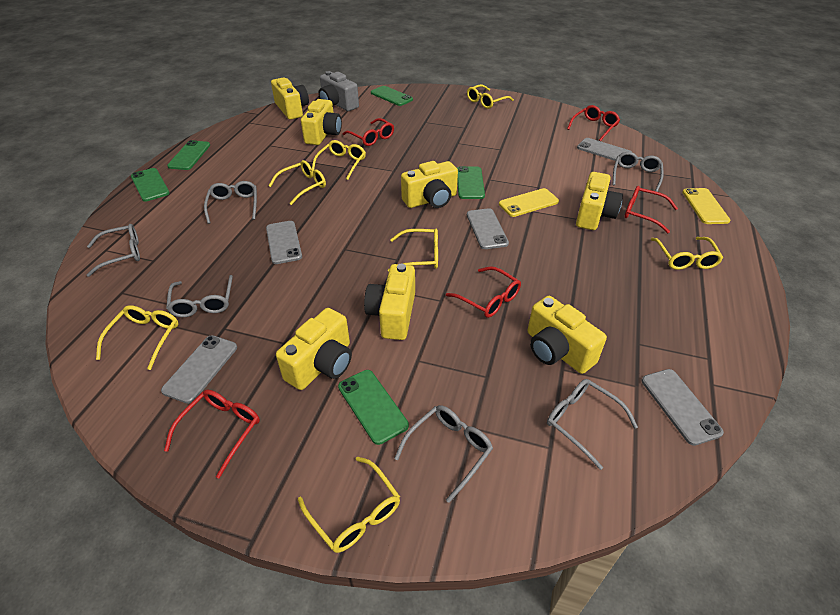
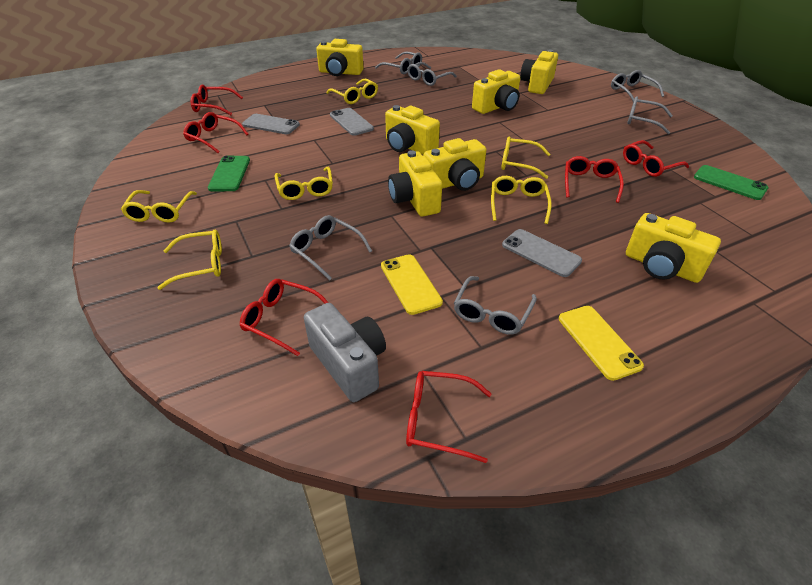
green phone: [131,168,170,202] [167,140,210,170] [338,370,409,445] [371,86,413,106] [457,166,485,199] = 5 -> [208,155,250,191] [694,165,768,200] = 2
grey phone: [161,335,237,404] [266,221,302,264] [467,208,509,249] [577,138,633,161] [642,369,724,446] = 5 -> [242,114,300,134] [330,108,374,136] [502,229,582,277] = 3
red glasses: [164,390,260,478] [343,118,394,146] [446,266,521,318] [567,105,620,141] [624,186,678,233] = 5 -> [183,112,248,153] [191,85,243,115] [240,279,328,356] [406,371,492,463] [565,156,624,203] [623,140,689,177] = 6
yellow glasses: [96,305,179,370] [269,160,326,205] [298,456,400,553] [312,140,366,180] [388,229,438,272] [467,84,514,109] [651,237,723,270] = 7 -> [121,190,197,223] [157,229,222,290] [274,167,333,200] [326,79,378,104] [491,176,552,224] [501,136,551,179] = 6

